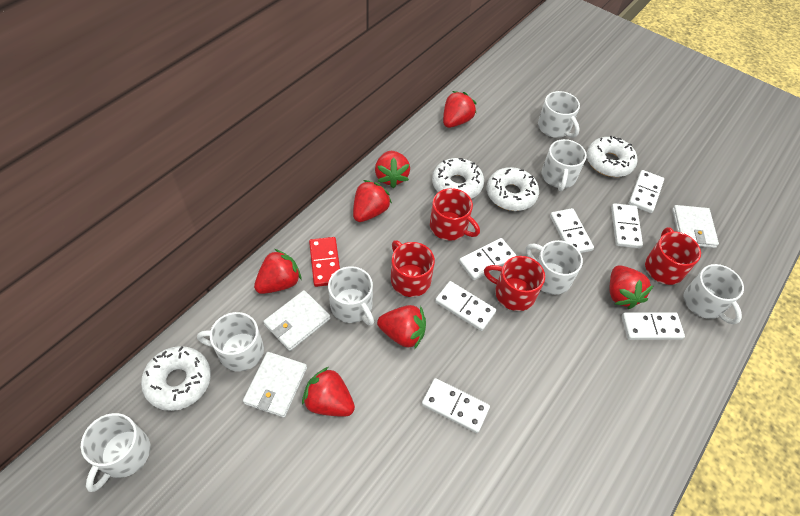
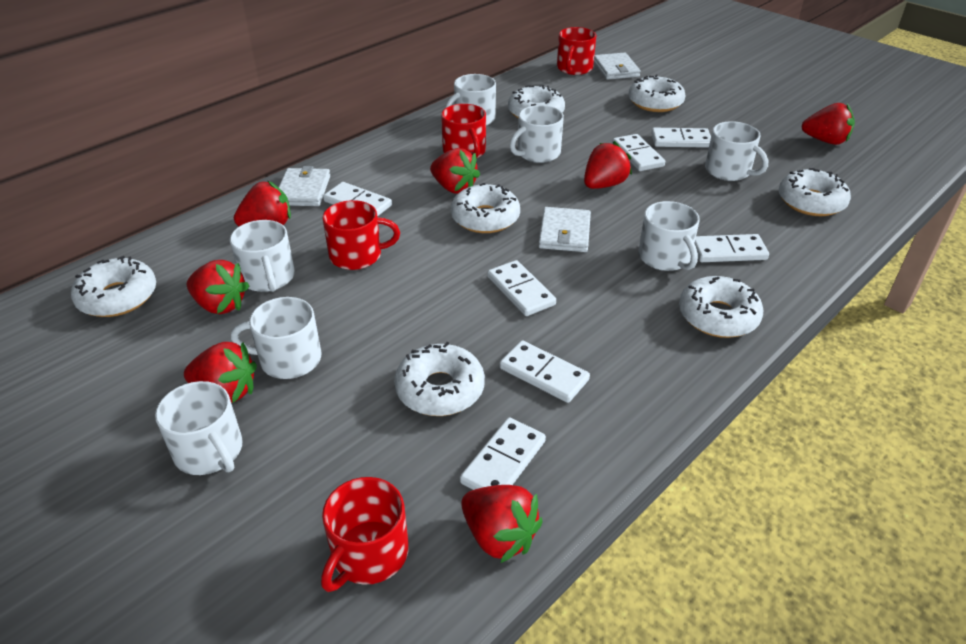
red domino: [309,237,340,287] = 1 -> none = 0
white donut: [141,346,211,411] [432,158,484,199] [486,167,539,211] [587,136,638,177] = 4 -> [71,256,156,317] [394,342,485,416] [451,183,520,233] [508,85,565,119] [628,75,685,112] [679,276,763,338] [779,168,851,216] = 7

